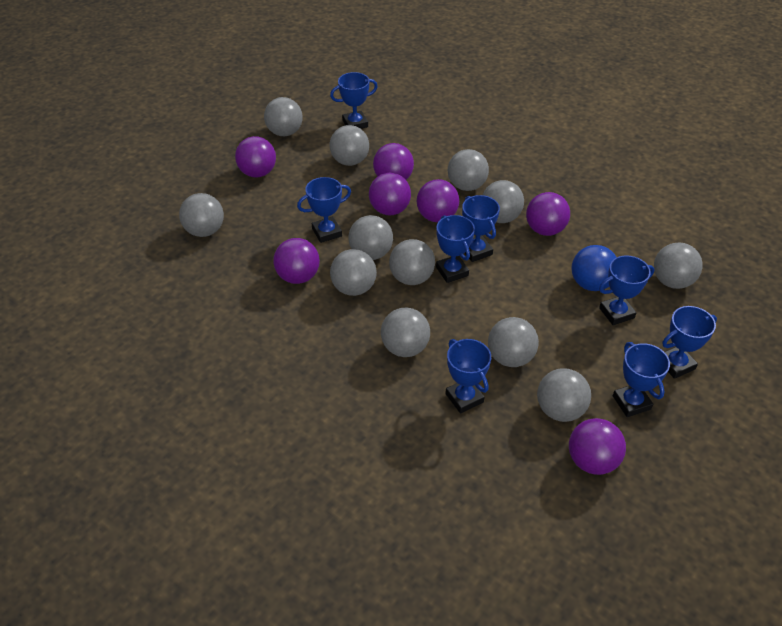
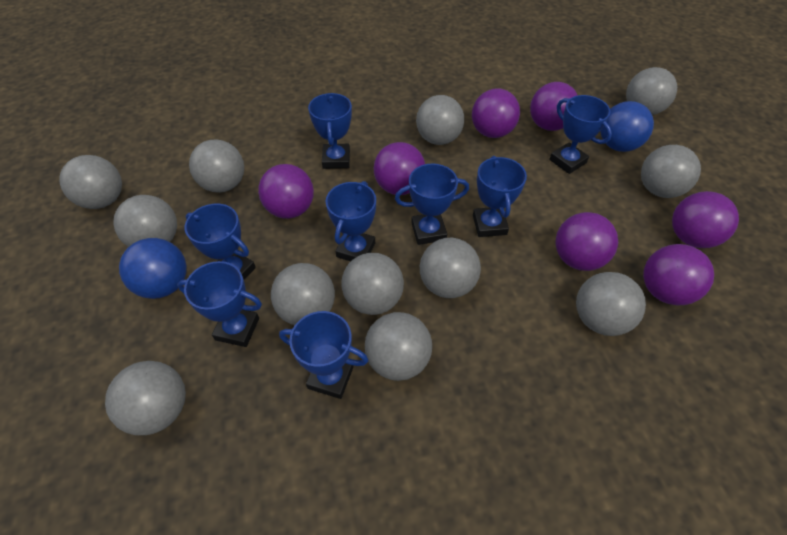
blue ball: [571,245,617,291] = 1 -> [119,238,187,299] [600,101,654,152] = 2

